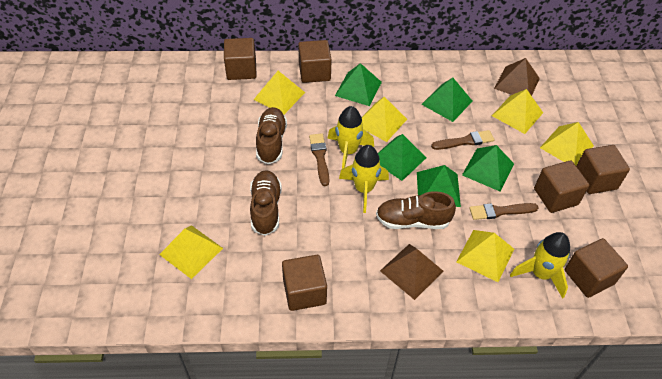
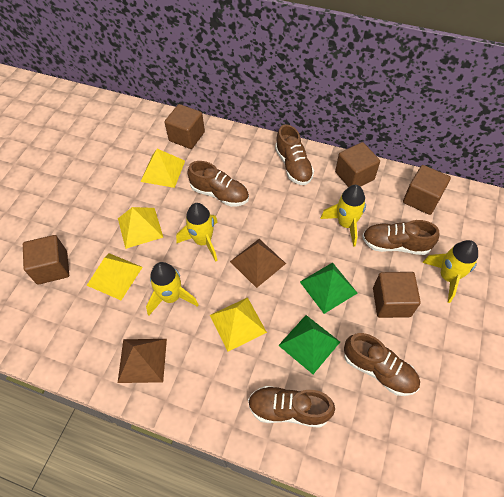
brown brush: [309,133,329,186] [431,130,494,150] [469,203,539,220] = 3 -> none = 0
brown cube: [224,38,257,80] [282,255,327,311] [298,40,332,83] [534,160,589,213] [565,238,628,298] [576,145,630,194] = 6 -> [23,235,69,285] [164,104,205,149] [335,142,380,187] [373,272,421,318] [403,165,451,215] = 5
brown shoe: [250,170,281,236] [256,107,287,164] [376,191,456,229] = 3 -> [187,161,249,207] [248,386,335,428] [275,124,314,185] [344,333,420,396] [362,220,439,255] = 5
green pyramid: [335,63,382,106] [378,134,426,181] [417,165,461,207] [421,78,473,122] [462,145,514,191] = 5 -> [278,315,340,374] [300,263,357,314] = 2
yellow pyramid: [159,225,223,279] [253,71,305,115] [362,97,407,142] [456,230,514,282] [492,89,543,134] [540,122,594,166] = 6 -> [86,253,143,300] [118,207,163,249] [141,149,185,188] [210,297,267,351] = 4
yellow rocket: [327,106,374,169] [339,145,389,213] [510,232,570,299] = 3 -> [146,262,199,315] [176,203,218,262] [320,185,366,247] [422,240,478,303] = 4

